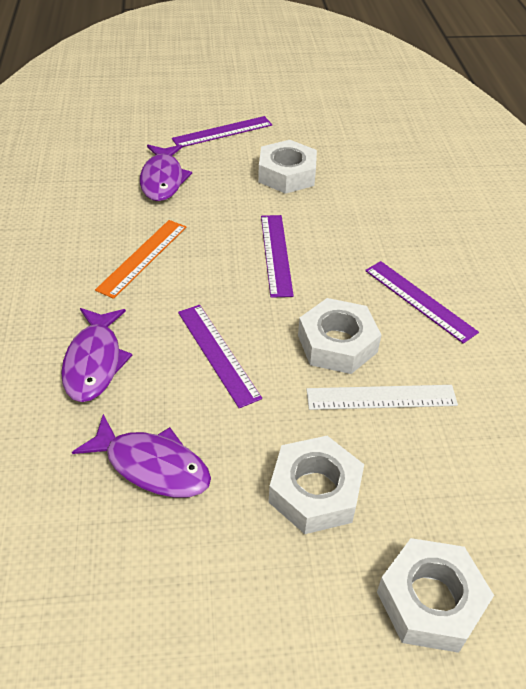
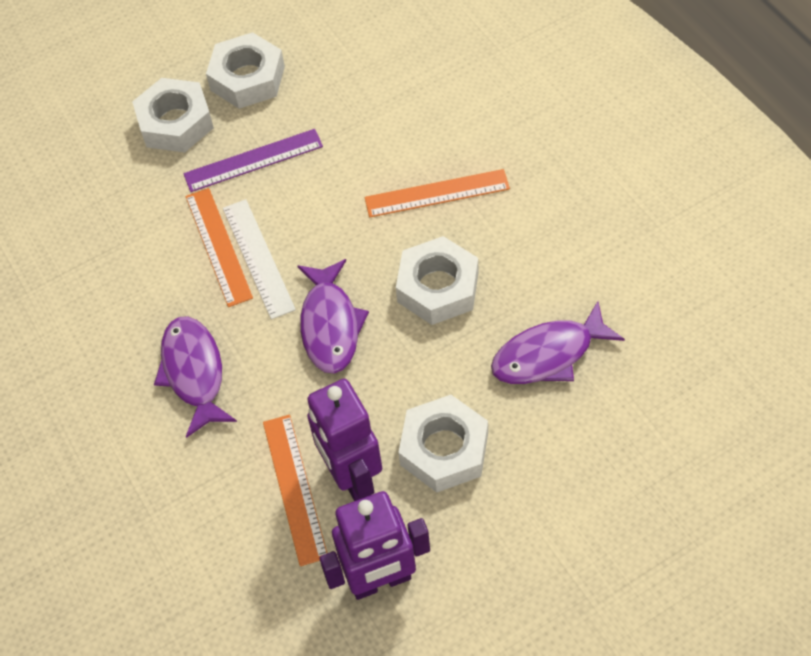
orange ruler: [95,220,186,299] = 1 -> [185,188,253,307] [263,415,327,566] [364,169,510,217] = 3
purple robot: none = 0 -> [307,379,382,501] [319,491,430,600] = 2
purple ruler: [172,116,272,147] [178,305,262,408] [261,215,294,298] [365,261,479,344] = 4 -> [183,129,323,192] = 1

